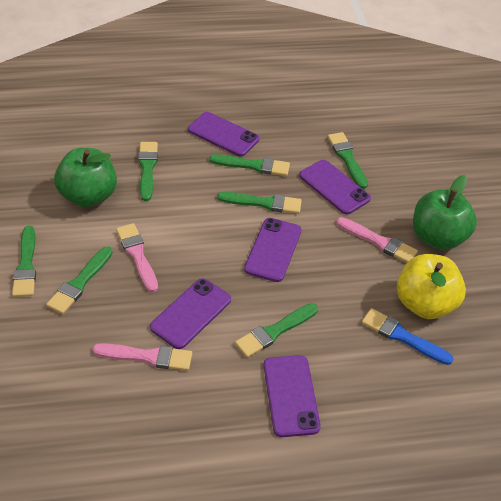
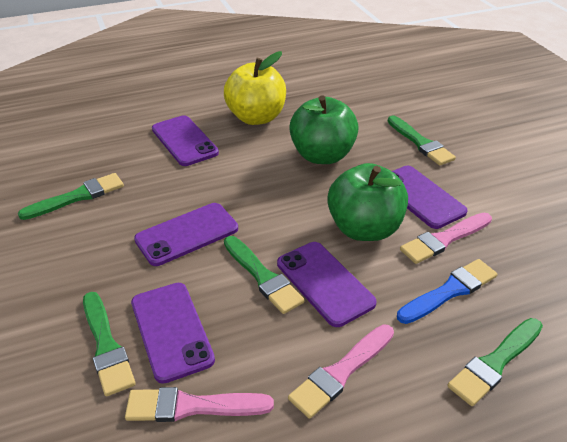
green brush: [12,226,36,297] [46,247,113,314] [138,142,158,201] [209,154,290,176] [217,192,302,214] [235,303,318,358] [328,132,368,189] = 7 -> [18,173,124,220] [83,292,136,396] [224,236,305,314] [388,115,456,165] [447,318,543,406] = 5

